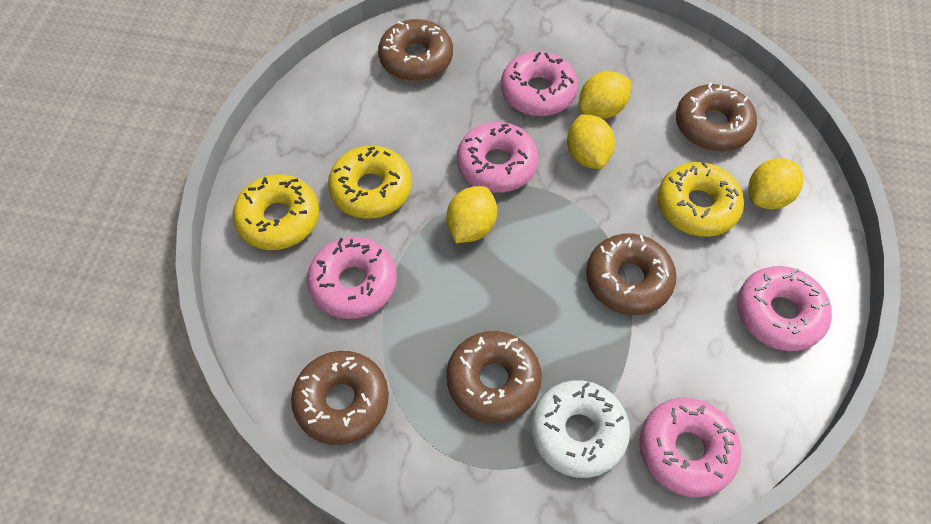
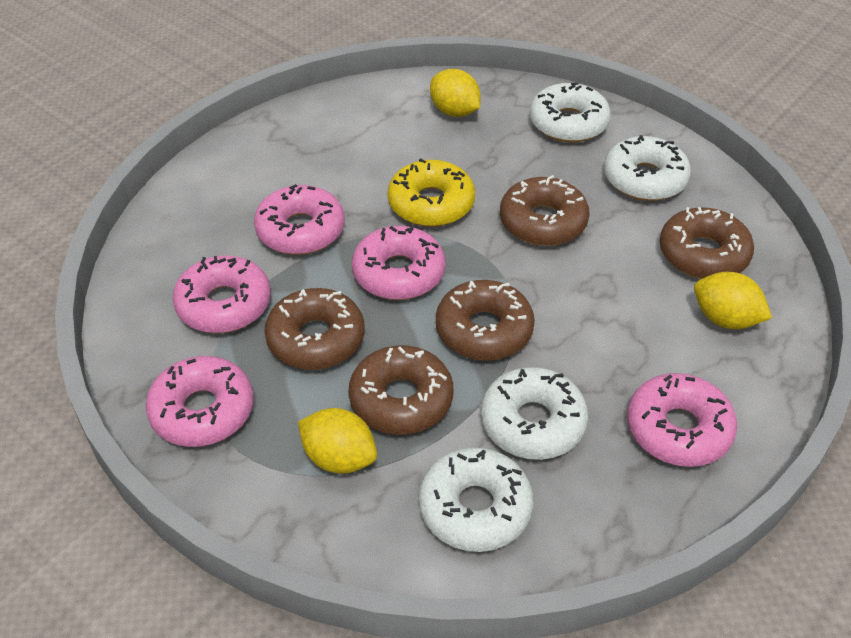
white donut: [531,380,630,478] = 1 -> [419,447,533,552] [481,367,588,460] [529,82,611,142] [604,135,691,201] = 4
yellow donut: [233,174,319,250] [328,146,412,219] [658,162,744,237] = 3 -> [388,158,475,227] = 1
yellow lemon: [447,186,497,243] [567,114,615,169] [579,71,631,119] [748,158,804,209] = 4 -> [298,408,377,474] [430,69,481,117] [694,272,772,329] = 3

